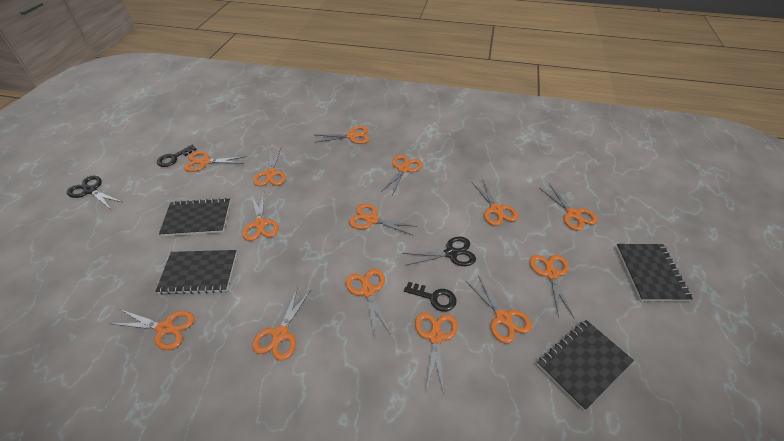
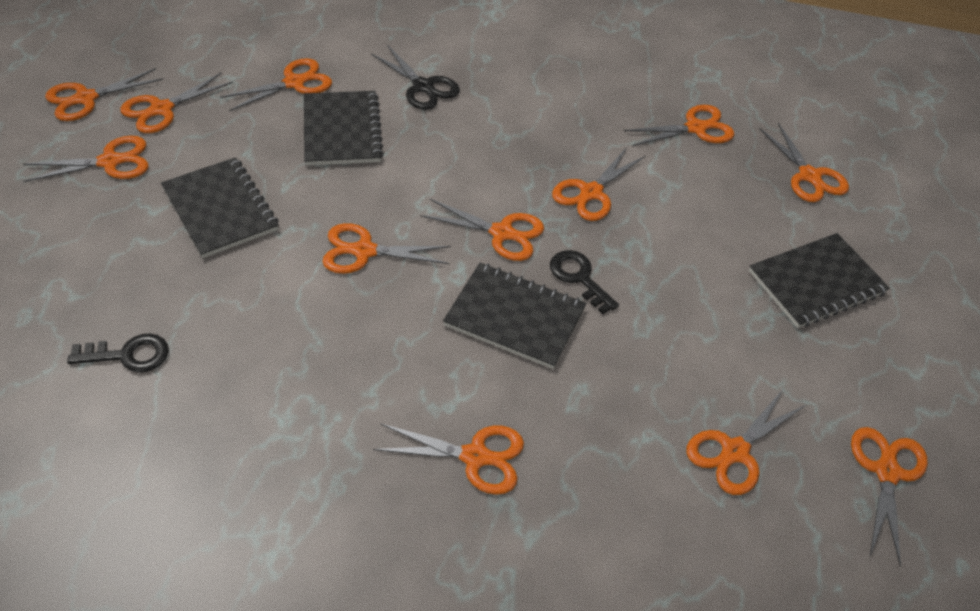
black scissors: [67,176,122,208] [402,237,476,266] = 2 -> [371,45,460,110] = 1
orange scissors: [113,310,195,350] [184,151,246,172] [242,193,279,241] [252,286,311,361] [253,148,286,186] [316,126,370,144] [346,269,391,337] [349,204,417,235] [381,155,422,195] [415,313,458,394] [465,274,532,343] [472,180,518,226] [530,255,575,319] [539,184,598,231] = 14 -> [23,136,149,182] [45,68,163,121] [120,73,233,133] [220,58,332,111] [322,223,451,274] [373,423,524,495] [420,199,544,261] [552,147,646,221] [624,105,734,146] [687,388,806,495] [760,123,849,202] [851,427,928,566] = 12

